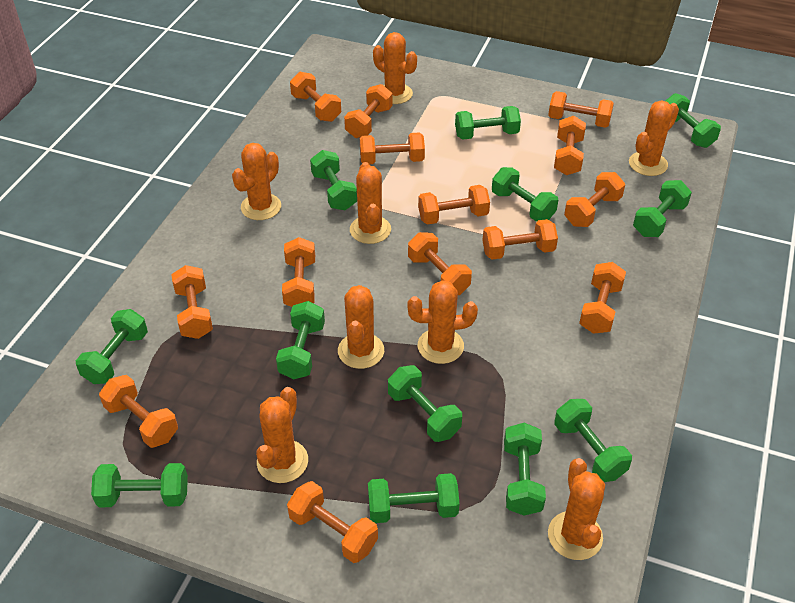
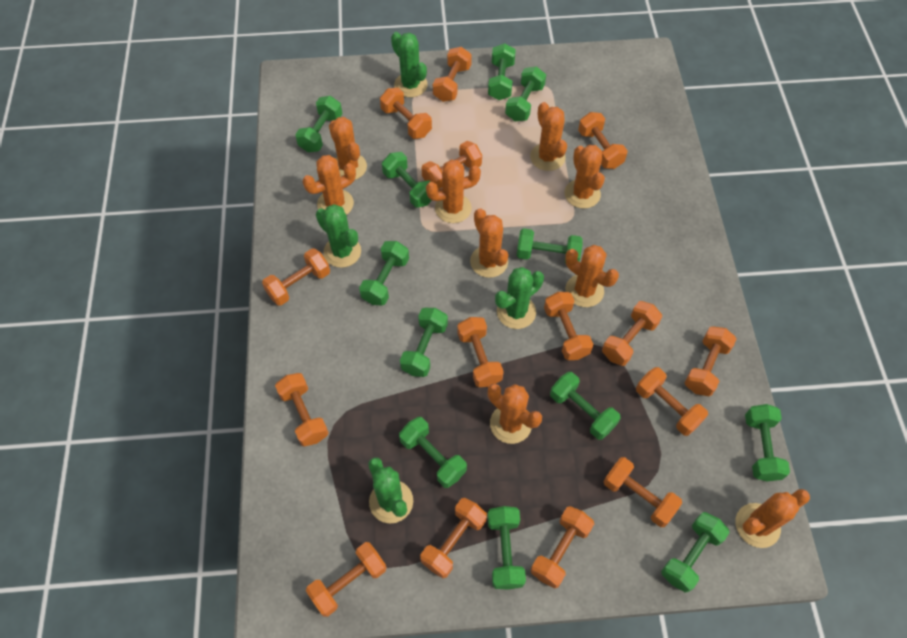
green cactus: none = 0 -> [316,204,361,268] [368,457,413,524] [391,32,428,97] [495,267,544,329] = 4
orange cactus: [232,143,281,220] [256,387,308,483] [338,285,384,369] [350,162,391,244] [373,32,417,104] [407,280,478,364] [548,458,605,560] [629,100,679,176] = 8 -> [302,155,356,215] [329,117,367,180] [426,160,481,223] [470,208,508,278] [488,384,542,444] [530,102,567,171] [564,145,605,209] [565,245,619,307] [735,489,810,548] = 9
orange dumbbell: [99,375,178,448] [171,265,213,339] [282,237,315,307] [287,481,378,563] [290,72,341,122] [344,84,393,138] [360,132,425,164] [408,232,472,295] [418,185,490,225] [482,219,558,260] [548,91,614,128] [554,116,586,175] [564,172,625,227] [579,262,626,334] = 14 -> [262,248,330,306] [275,373,329,447] [306,542,387,617] [380,88,432,139] [420,498,487,578] [421,141,482,189] [433,47,472,102] [457,317,504,387] [531,506,594,589] [544,292,593,360] [578,112,628,169] [602,301,662,366] [604,457,682,527] [636,367,708,436] [684,326,737,396] = 15

